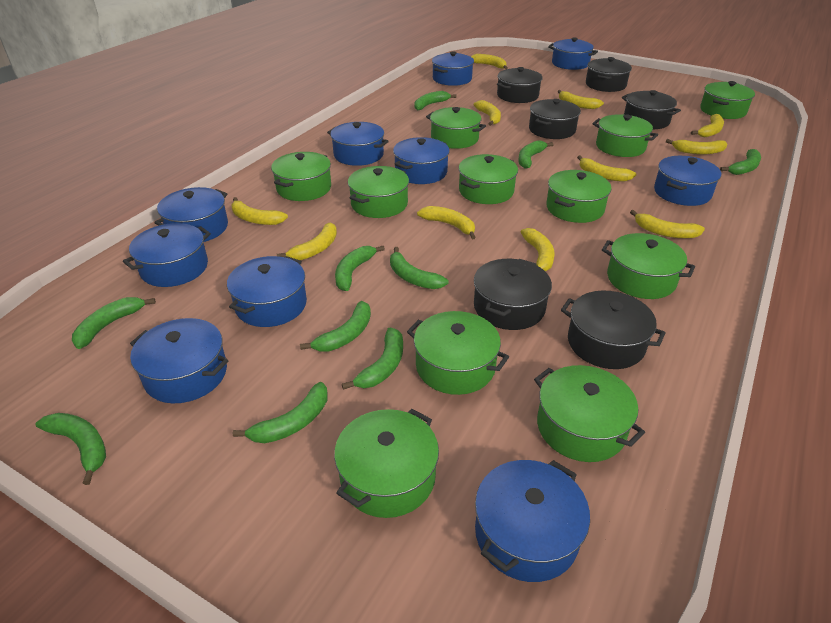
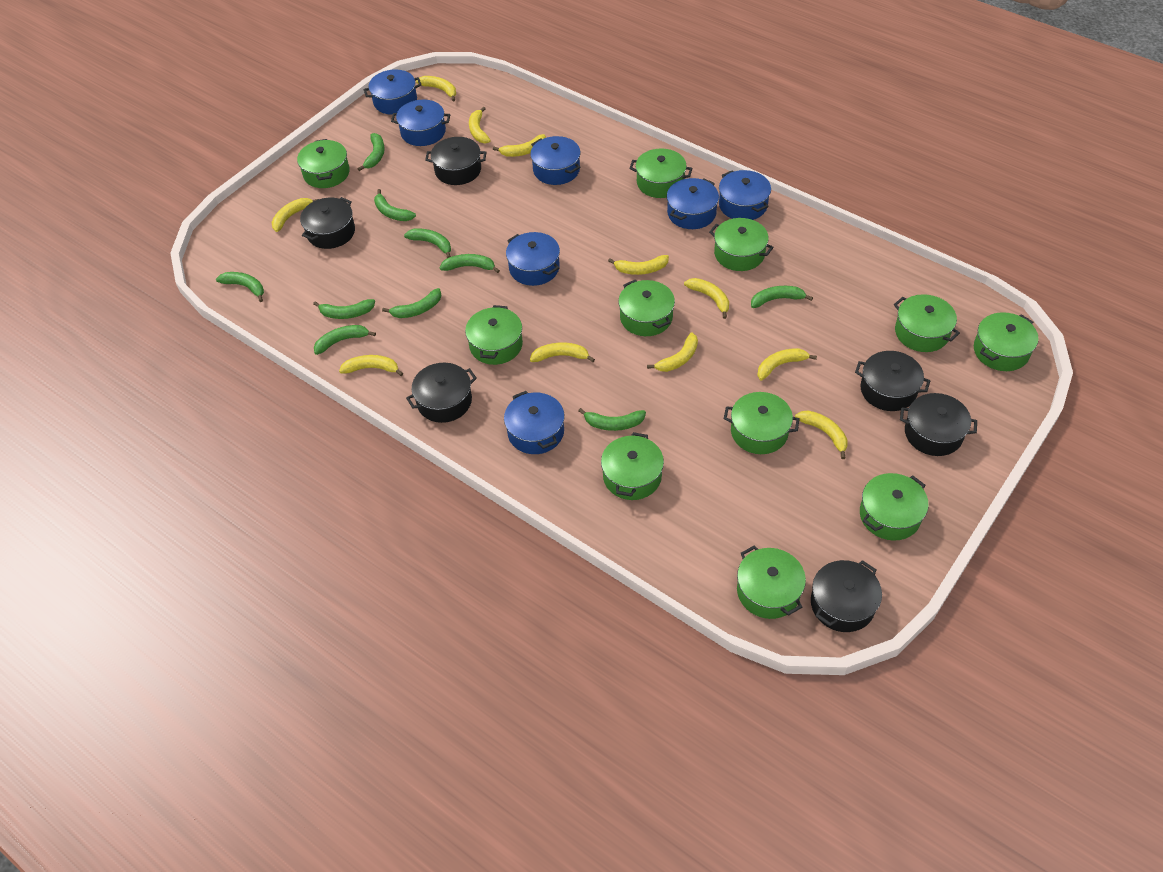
blue pot: [123,223,211,287] [130,318,229,403] [155,187,228,242] [227,256,307,327] [327,122,389,166] [393,137,450,184] [432,51,474,86] [475,460,590,582] [548,37,598,70] [654,156,721,206] = 10 -> [364,69,421,115] [391,100,450,146] [504,391,565,454] [506,232,560,286] [530,136,581,185] [667,178,719,229] [719,170,771,220] = 7

